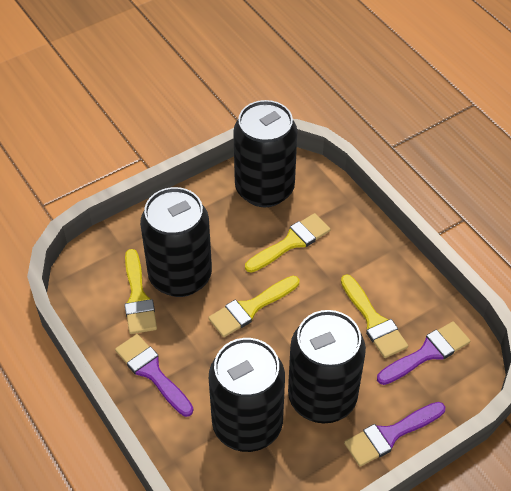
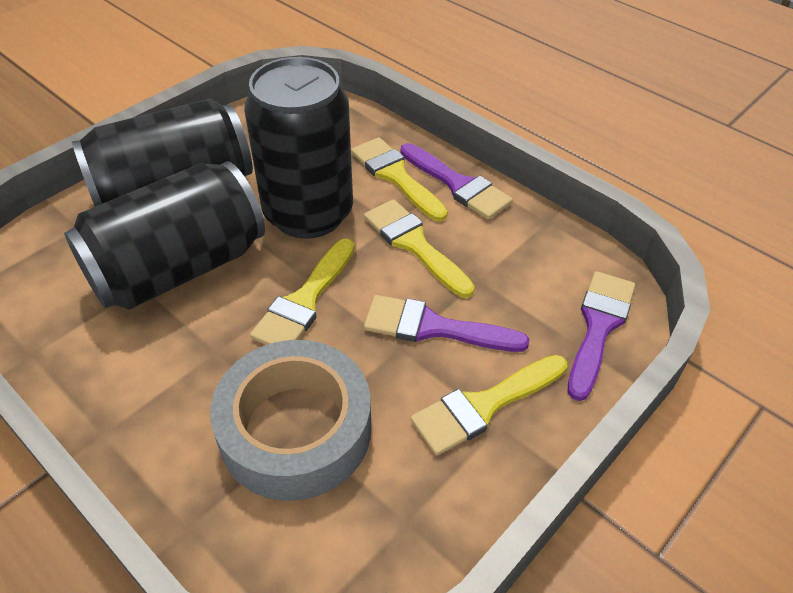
black can: [140,187,212,297] [209,338,285,452] [233,100,297,207] [288,310,366,423] = 4 -> [64,161,265,310] [72,98,253,207] [244,57,353,239] = 3
grey tape: none = 0 -> [210,340,371,501] = 1

